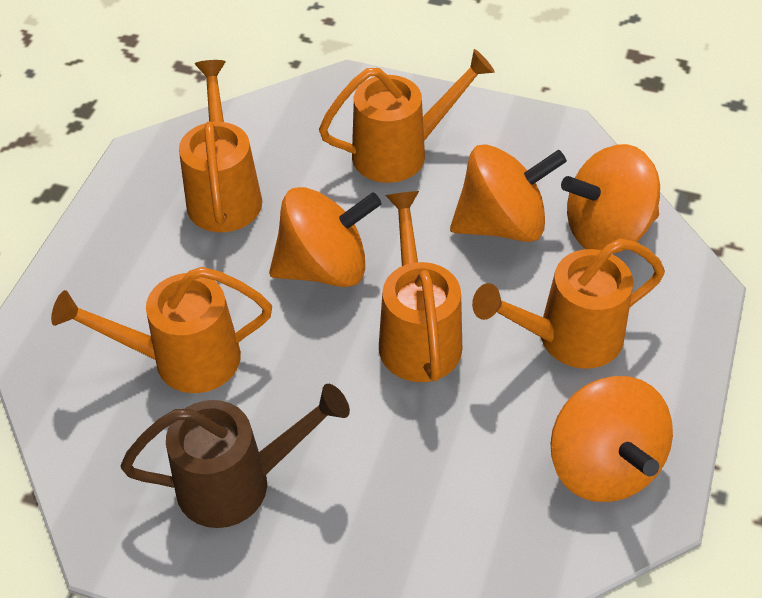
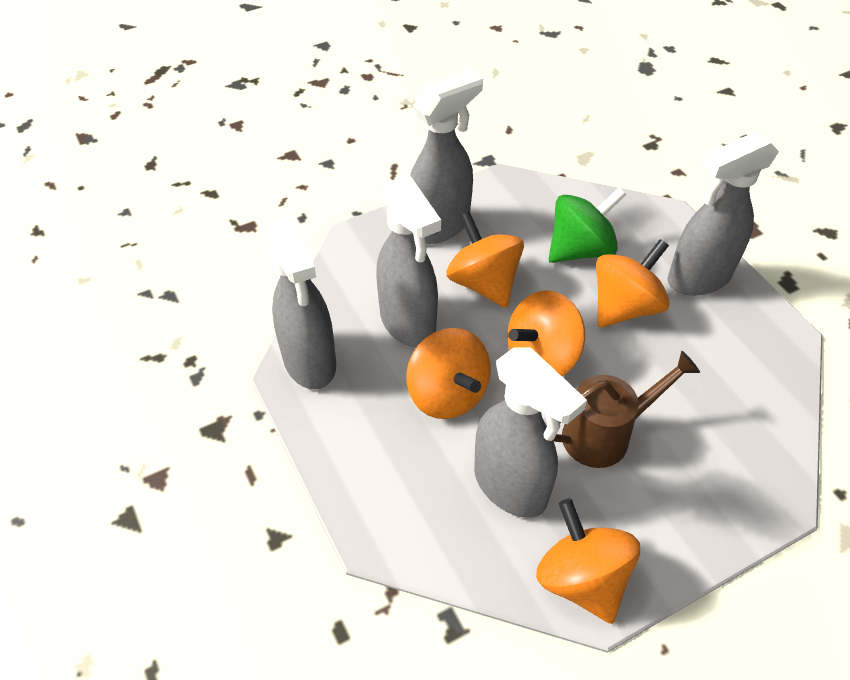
green spinning top: none = 0 -> [549,187,626,263] = 1
grey spray bottle: none = 0 -> [267,215,336,389] [376,174,441,347] [410,70,483,244] [474,347,587,518] [668,131,779,296] = 5
orange spinning top: [269,187,382,287] [450,144,567,242] [550,376,673,502] [561,144,660,253] = 4 -> [406,328,491,419] [446,211,524,308] [507,290,585,376] [536,498,640,624] [596,239,670,327] = 5
orange watering can: [51,267,272,393] [179,60,262,232] [319,49,495,183] [379,191,462,382] [472,239,665,369] = 5 -> none = 0

